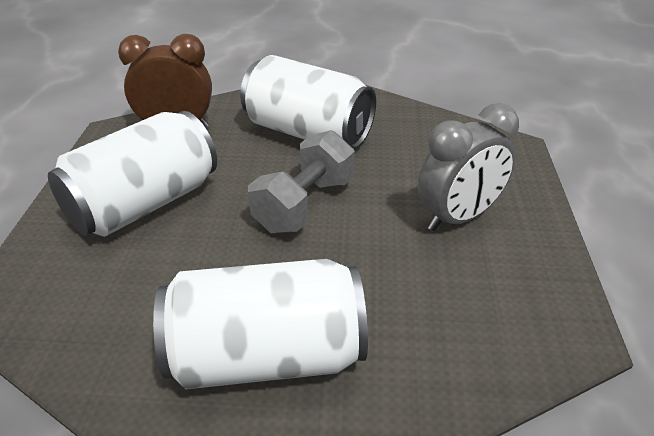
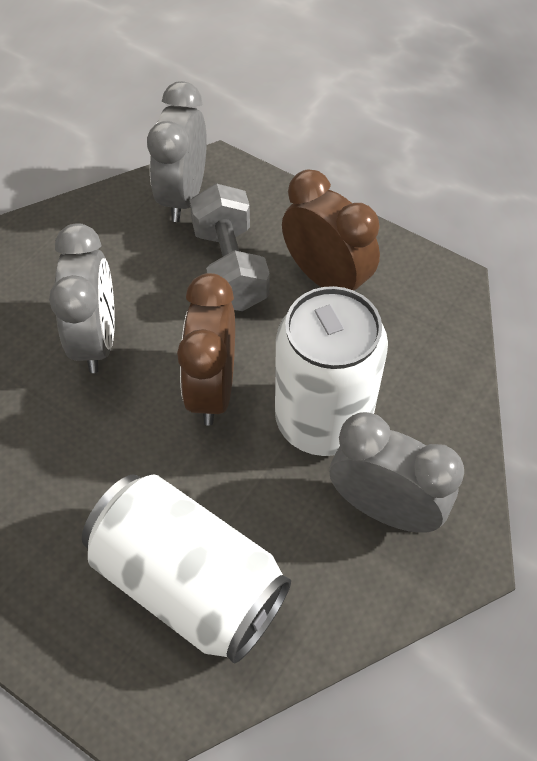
brown clock: [118,34,212,128] = 1 -> [177,273,235,426] [282,169,380,291] = 2
grey clock: [417,103,519,231] = 1 -> [49,223,115,373] [147,81,207,222] [330,412,464,533] = 3
white can: [48,111,217,237] [153,259,368,389] [240,55,376,149] = 3 -> [82,474,291,663] [275,286,388,456] = 2

